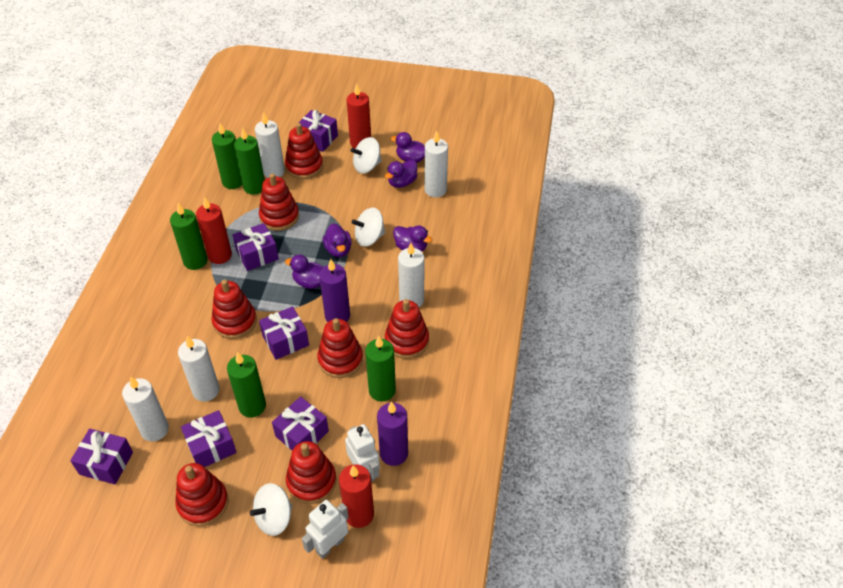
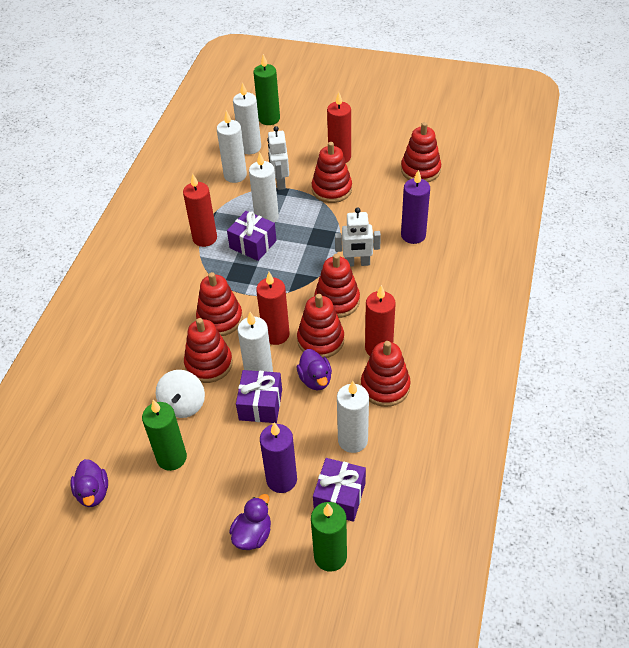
green candle: [170,203,208,270] [212,123,242,189] [227,352,266,417] [234,127,265,195] [365,336,396,402] = 5 -> [142,400,187,471] [253,54,280,125] [311,502,347,572] = 3
purple duck: [285,255,323,289] [323,223,352,257] [385,160,417,188] [391,132,425,163] [393,226,433,252] = 5 -> [70,459,108,507] [229,494,271,550] [297,349,332,390] = 3
purple gift: [70,429,133,484] [181,410,237,467] [232,223,279,271] [259,306,309,360] [272,396,329,451] [299,110,338,152] = 6 -> [227,211,277,261] [236,370,282,423] [313,458,366,522] = 3
red candle: [196,197,232,264] [339,464,374,528] [347,84,371,149] = 3 -> [183,174,217,247] [256,272,290,345] [327,92,351,163] [365,285,396,356] = 4
white spinning top: [250,483,292,536] [351,137,382,174] [352,208,385,247] = 3 -> [156,370,205,418] = 1

